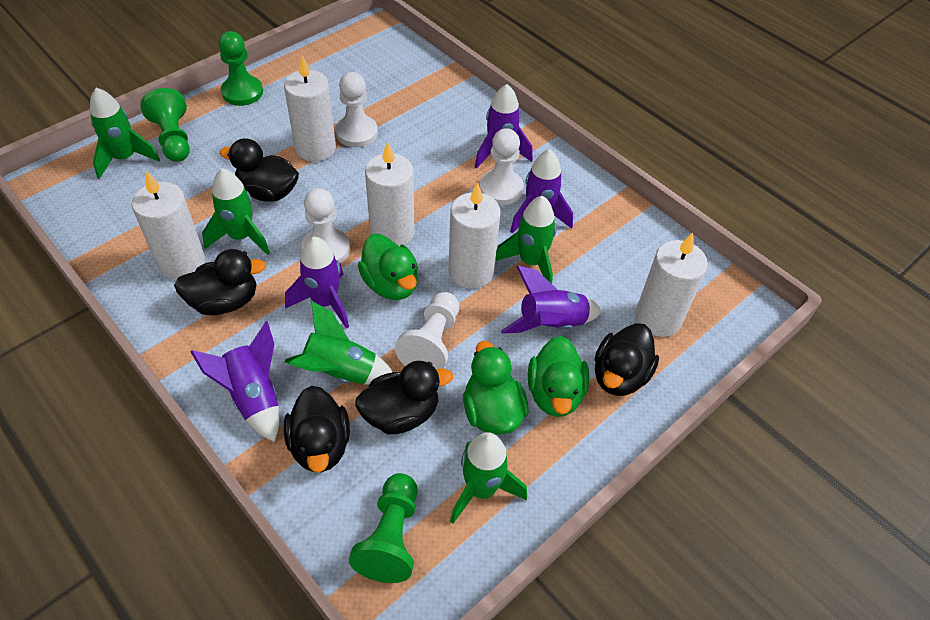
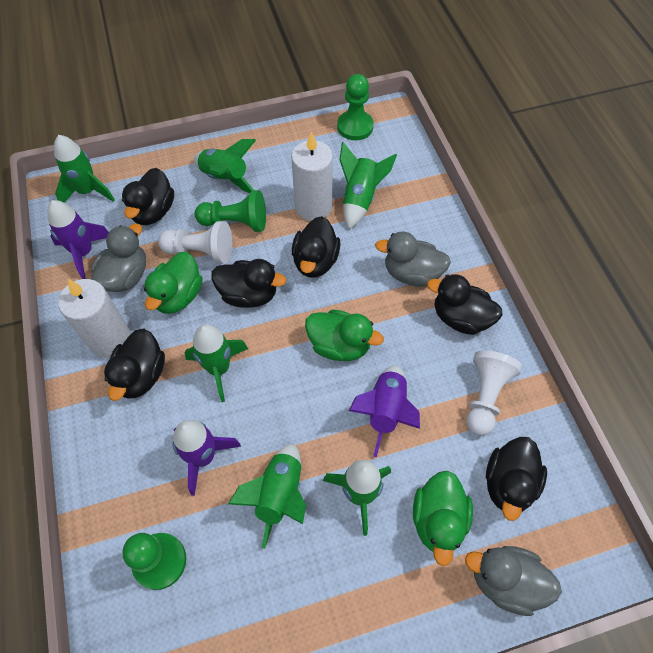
black duck: [174,249,266,315] [220,138,299,202] [284,386,350,473] [355,361,453,434] [595,323,659,396] = 5 -> [104,329,165,401] [122,168,174,225] [211,259,286,308] [292,216,341,278] [427,274,502,335] [486,437,547,521] = 6
green rocket: [90,88,160,179] [202,168,270,255] [285,301,392,385] [450,432,527,524] [495,196,557,284] = 5 -> [54,135,115,203] [184,324,248,402] [194,139,256,193] [228,443,306,549] [323,460,391,536] [339,142,397,229] = 6
grey duck: none = 0 -> [91,224,146,292] [375,232,451,287] [465,546,562,616] = 3
purple rocket: [191,321,279,442] [285,237,349,329] [475,84,533,169] [501,266,602,334] [510,149,573,233] = 5 -> [47,200,109,279] [173,420,241,496] [349,365,420,458] = 3
white candle: [132,171,205,280] [284,56,336,162] [365,141,415,247] [448,182,501,289] [635,233,708,337] = 5 -> [58,279,131,358] [291,132,333,221] = 2
white pawn: [301,188,350,263] [335,72,378,147] [395,292,459,369] [479,128,524,205] = 4 -> [158,221,232,264] [466,350,522,436] = 2

